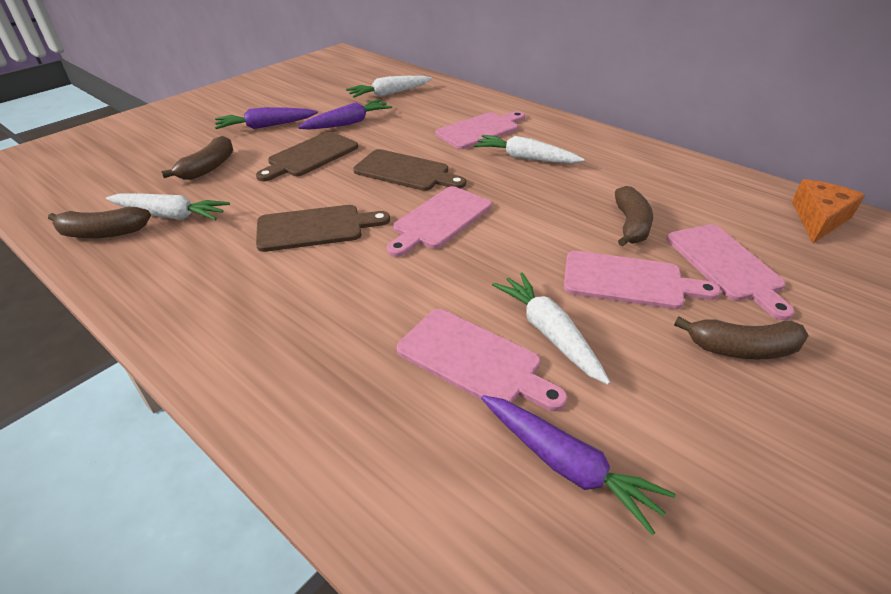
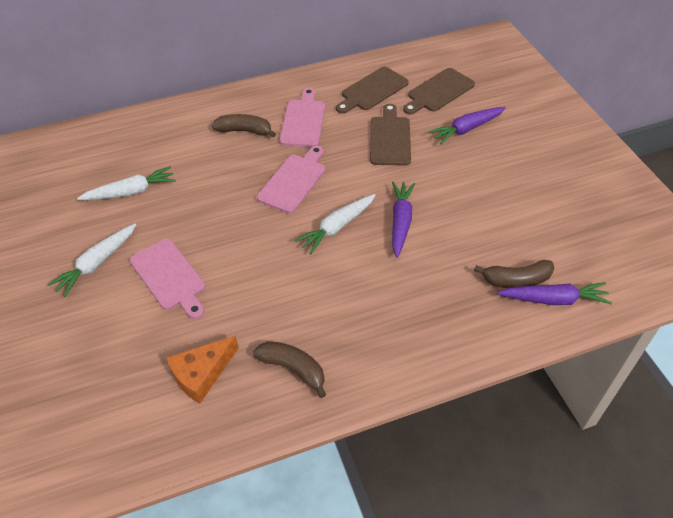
brown banana: [48,207,151,238] [161,136,233,180] [615,186,653,246] [674,316,809,360] = 4 -> [212,114,276,138] [253,341,326,398] [474,260,554,288] = 3
pink cutting board: [387,186,492,257] [397,309,567,411] [435,111,525,149] [564,251,721,309] [667,224,795,320] = 5 -> [130,239,205,319] [257,146,325,213] [279,88,325,147] = 3
white carrot: [106,193,230,221] [346,76,432,98] [474,135,585,164] [492,272,610,385] = 4 -> [48,224,136,297] [77,166,176,200] [294,194,375,254] = 3

